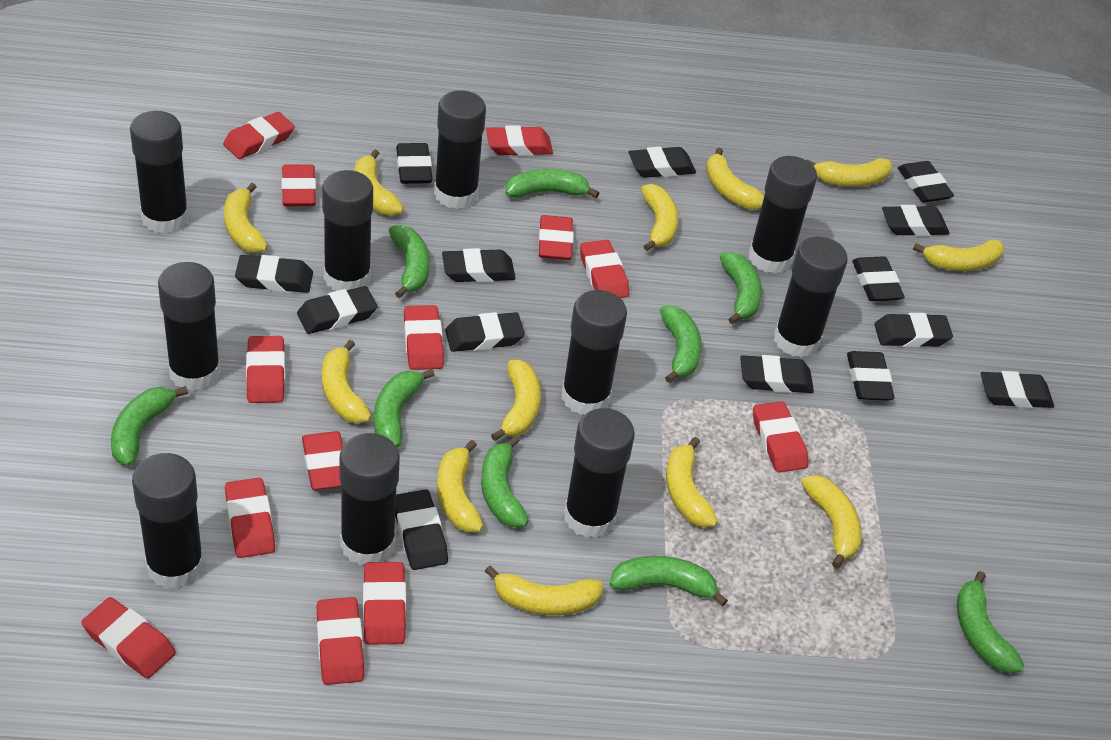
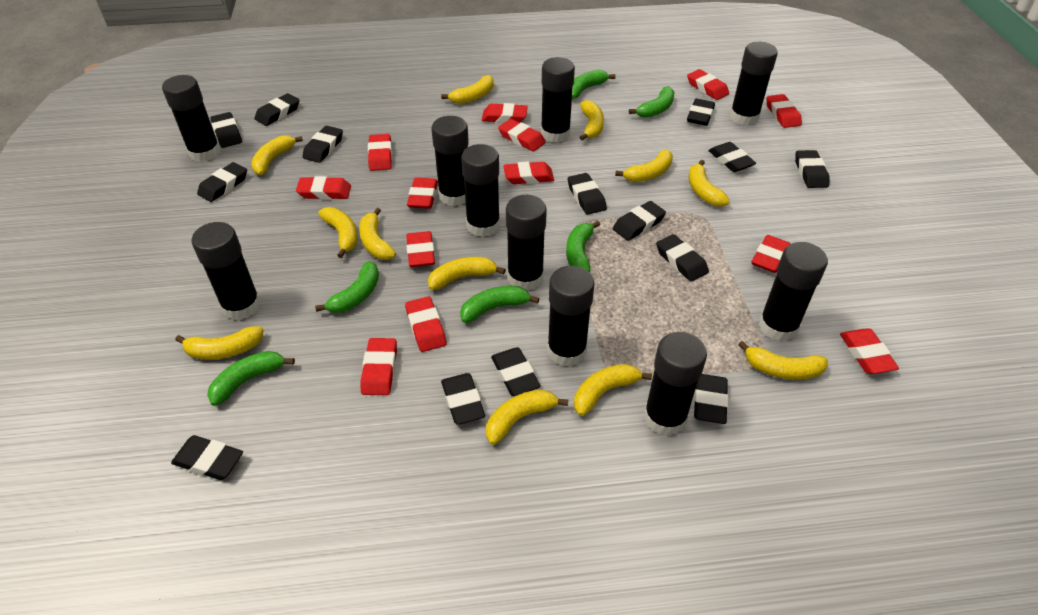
green banana: [111,386,188,466] [374,369,435,448] [389,225,430,298] [481,436,529,527] [505,169,599,198] [609,556,728,607] [660,305,702,383] [720,252,762,325] [957,571,1024,673] = 9 -> [207,351,295,406] [315,261,379,313] [460,286,540,323] [566,221,600,273] [572,70,616,99] [629,86,674,118] = 6

